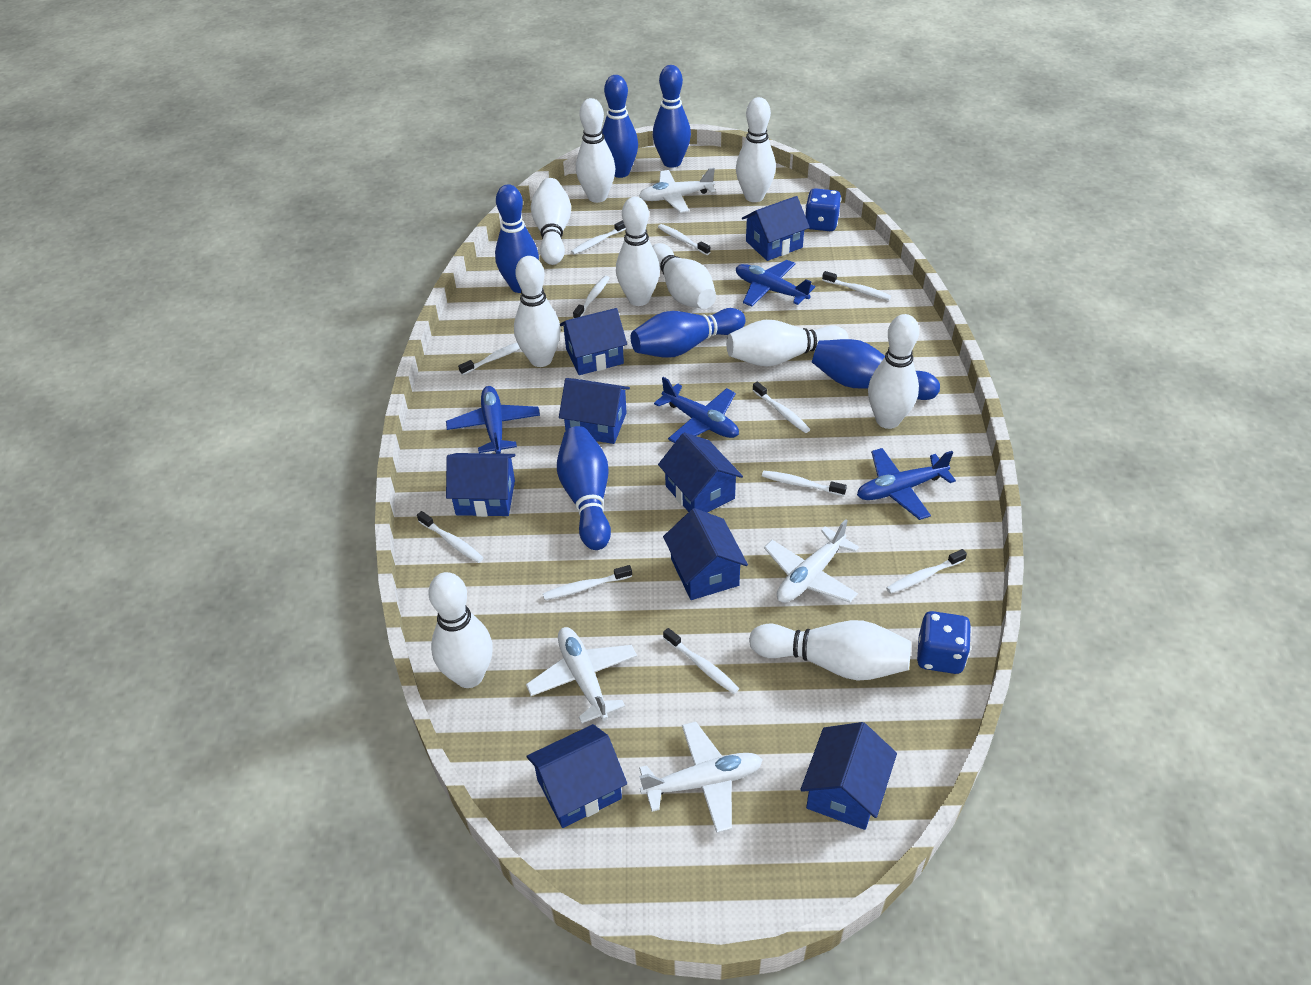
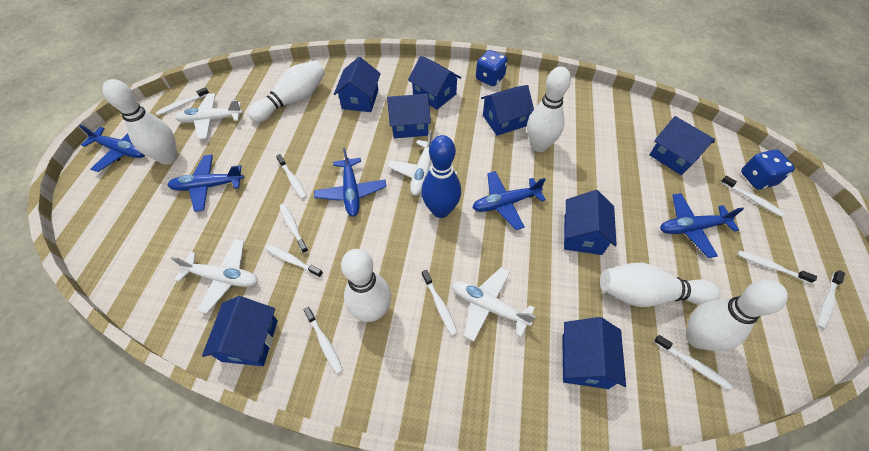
blue bowling pin: [495,184,539,293] [557,426,611,550] [602,75,638,178] [630,308,746,358] [653,65,691,168] [812,339,940,400] = 6 -> [421,135,461,218] = 1
blue plane: [446,386,540,454] [654,377,739,443] [736,260,815,307] [857,448,956,520] = 4 -> [79,125,145,172] [167,155,244,212] [314,148,386,217] [472,171,546,230] [660,193,744,258] = 5
white bowling pin: [429,572,493,688] [514,256,561,367] [531,178,571,265] [576,98,615,203] [616,197,660,306] [652,243,716,309] [726,320,848,366] [736,97,776,202] [749,620,911,681] [868,314,919,429] = 10 -> [102,79,178,165] [248,61,325,122] [341,249,391,322] [527,66,571,152] [600,263,720,307] [686,280,788,351] = 6
white toothbrush: [417,511,483,563] [458,343,521,375] [543,565,632,600] [571,220,626,255] [573,276,610,318] [658,224,710,255] [663,628,739,694] [753,382,810,433] [762,471,847,496] [822,271,891,300] [886,549,967,594] = 11 -> [156,87,209,115] [266,245,323,278] [276,154,307,199] [279,204,309,254] [303,307,343,374] [422,270,458,336] [654,335,732,390] [720,176,784,217] [737,251,817,284] [818,270,845,329] = 10

